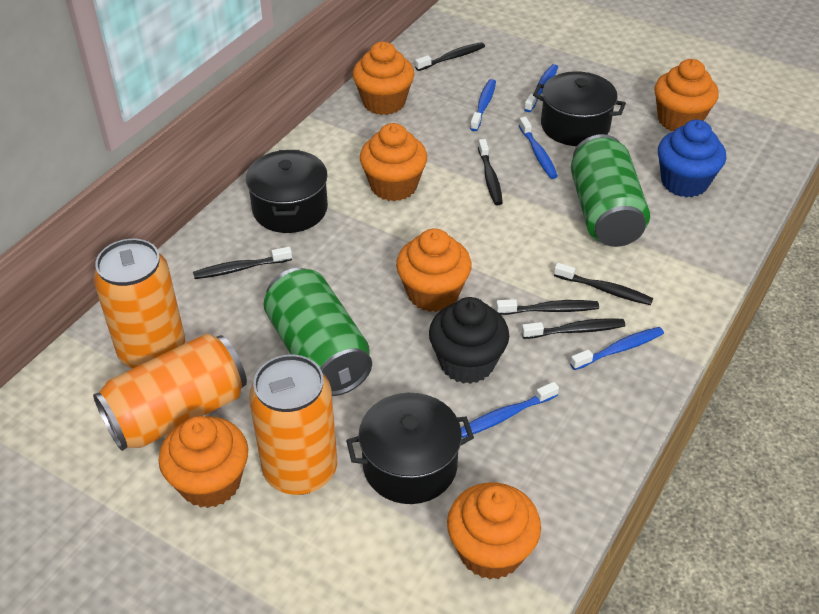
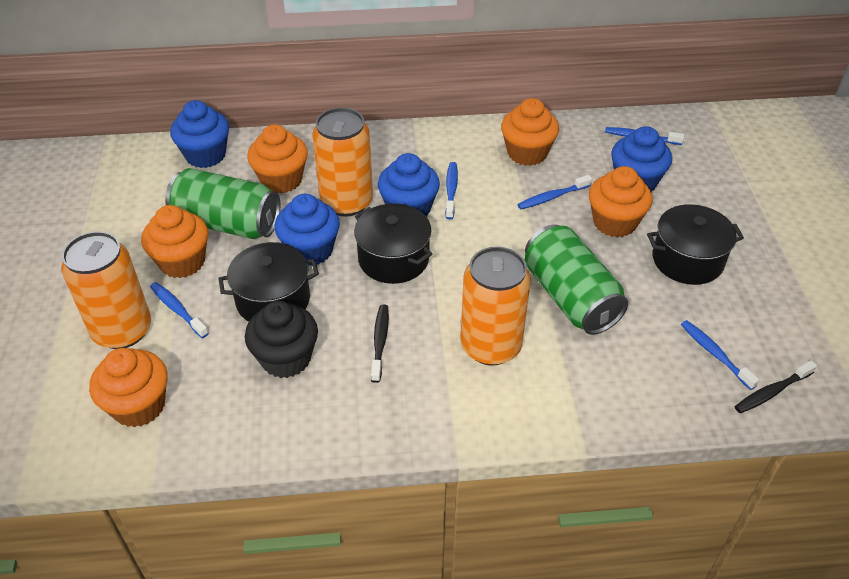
black toothbrush: [193,247,292,279] [415,42,485,71] [478,139,503,205] [496,299,599,315] [522,318,625,339] [554,263,653,305] = 6 -> [371,305,389,383] [734,361,817,413] = 2
blue cupcake: [658,120,726,198] = 1 -> [170,100,229,168] [275,194,340,266] [378,153,440,217] [611,126,672,192] = 4
orange cupcake: [158,416,248,508] [353,42,414,115] [360,123,427,201] [396,228,472,312] [447,482,541,579] [654,59,719,131] = 6 -> [89,348,168,427] [141,205,208,278] [247,125,308,194] [501,98,559,166] [589,166,652,237] = 5

